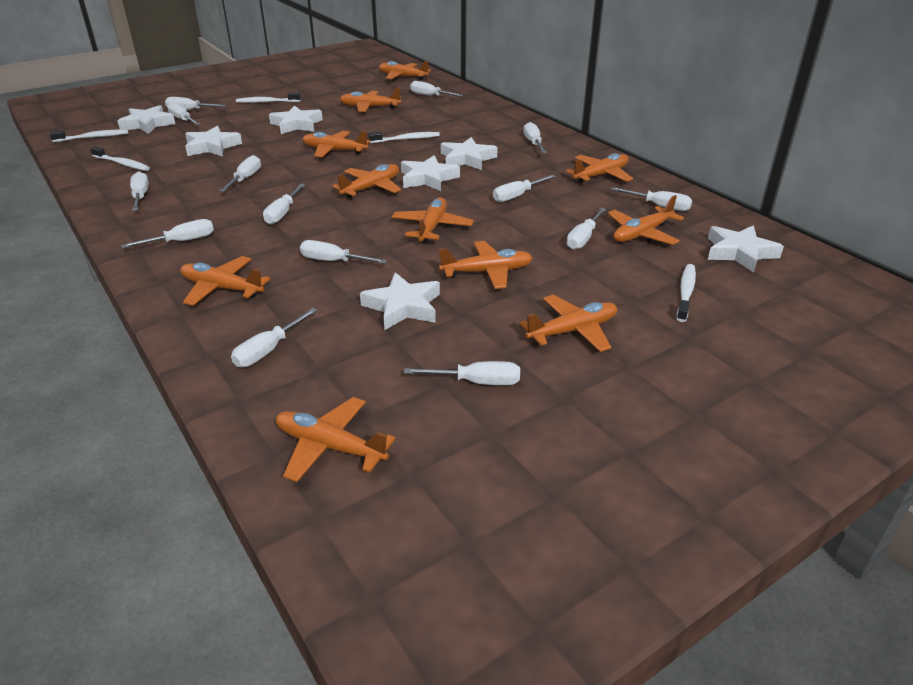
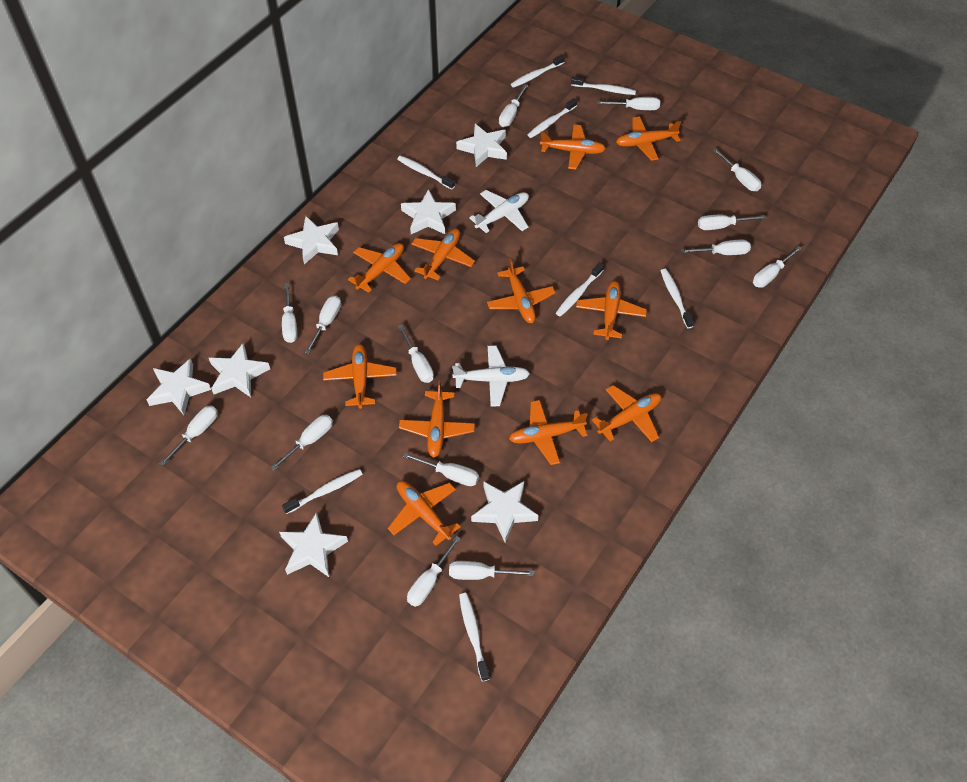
white plane: none = 0 -> [452,346,530,407] [469,190,529,233] = 2
white toothbrush: [50,130,128,142] [90,146,150,171] [236,93,300,103] [368,132,440,143] [677,264,696,322] = 5 -> [282,469,363,514] [397,156,455,190] [459,593,489,681] [511,55,565,88] [528,98,577,138] [556,263,604,317] [571,77,636,95] [661,269,694,328] = 8

